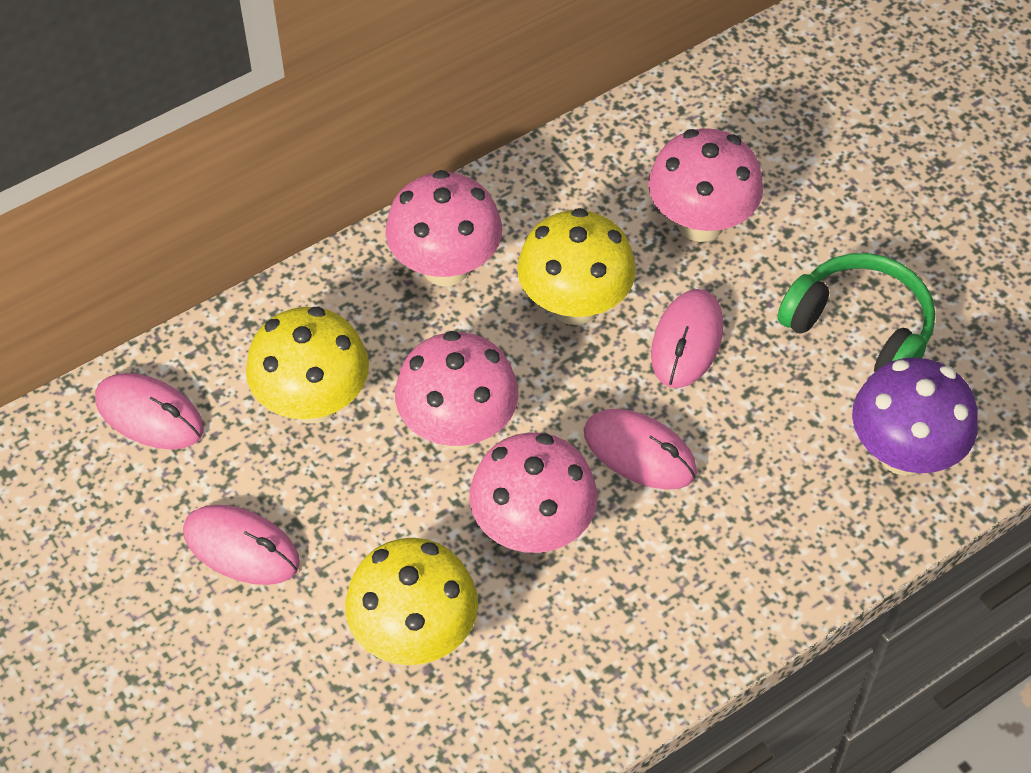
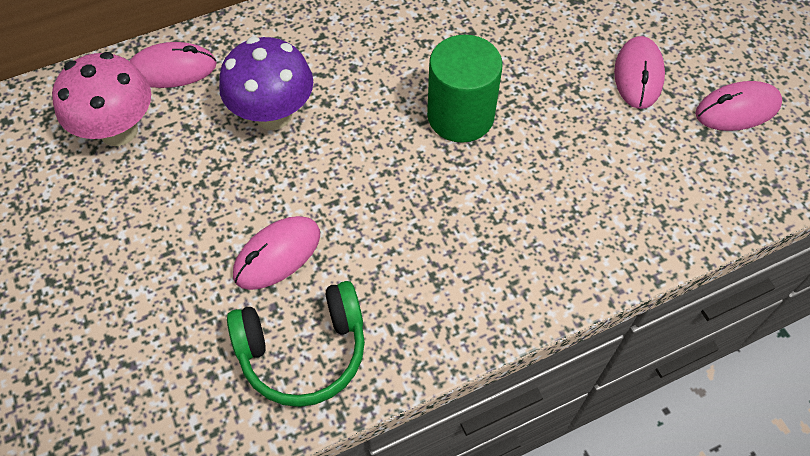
green cylinder: none = 0 -> [427,35,503,143] = 1
pink mushroom: [385,170,502,286] [395,331,519,449] [469,432,597,553] [648,128,763,242] = 4 -> [52,52,151,146] = 1
yellow mushroom: [246,307,369,424] [345,538,478,665] [517,208,636,325] = 3 -> none = 0

